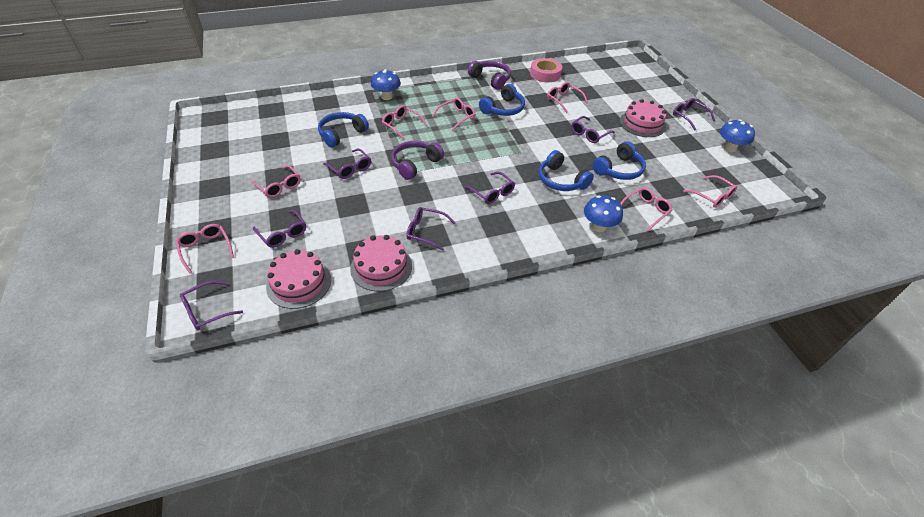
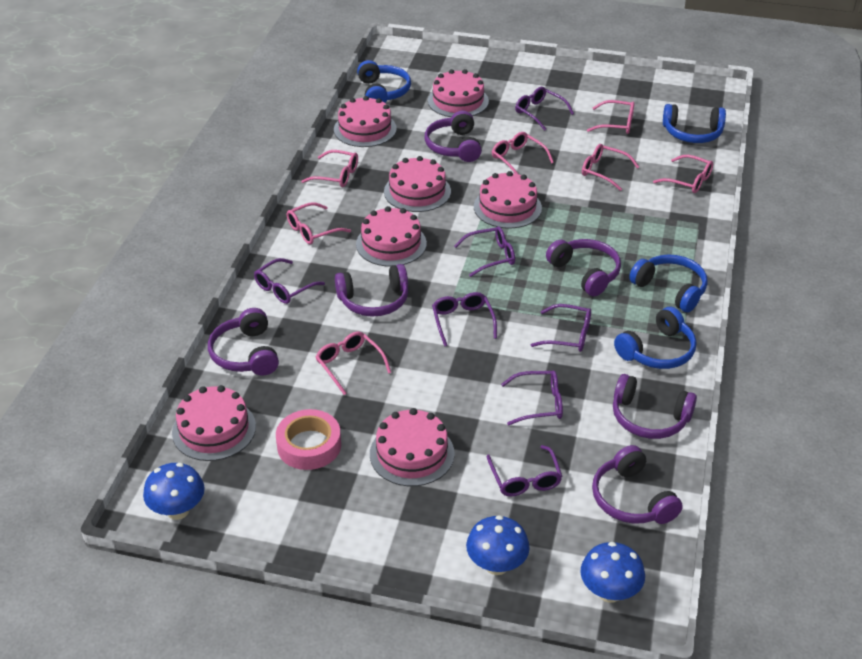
pink cake: [266,249,331,309] [350,235,412,291] [620,99,666,137] = 3 -> [172,385,256,461] [334,96,397,147] [356,206,427,266] [370,408,455,486] [384,156,451,212] [428,69,489,117] [474,171,542,228] = 7
purple headphones: [391,141,444,180] [468,61,511,90] = 2 -> [208,308,279,376] [335,264,408,316] [425,111,482,162] [546,239,621,296] [592,445,683,524] [613,374,697,439] = 6

